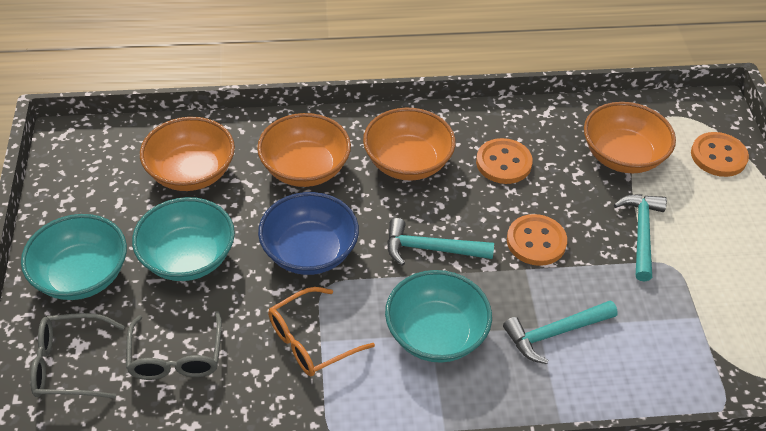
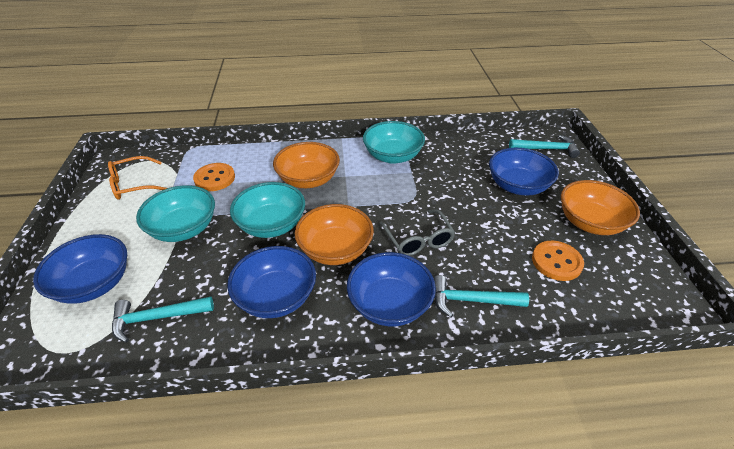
blue bowl: [258,192,359,275] = 1 -> [33,234,127,304] [227,246,316,318] [347,252,436,326] [489,148,559,195] = 4
grey glasses: [30,313,125,399] [126,311,222,380] = 2 -> [379,210,455,256] = 1
orange bowl: [140,117,235,191] [257,113,351,187] [363,108,456,181] [584,102,676,173] = 4 -> [273,142,340,188] [295,204,374,265] [561,180,640,235] = 3
orange button: [476,138,533,184] [507,214,567,266] [691,132,749,177] = 3 -> [193,163,235,191] [532,241,584,281] = 2

